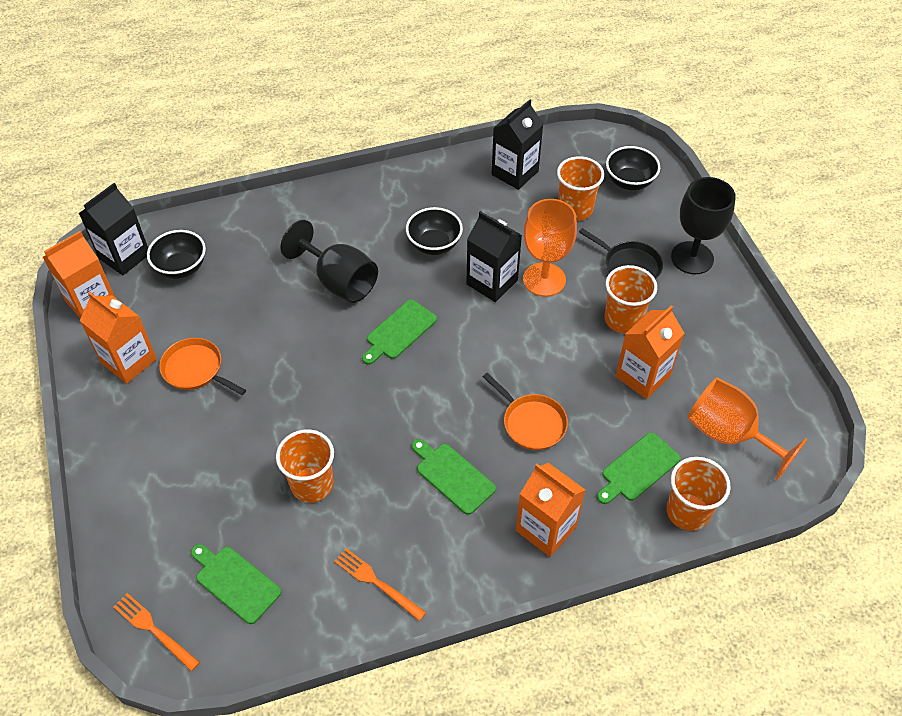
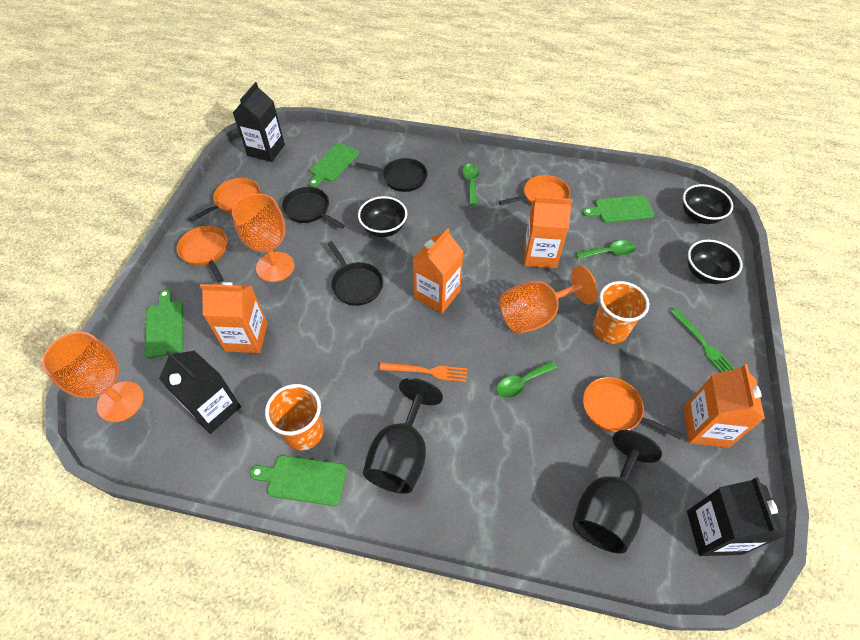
black pan: [579,228,663,280] = 1 -> [282,187,345,229] [327,241,383,306] [355,158,428,192] = 3
green fork: none = 0 -> [670,308,735,372] = 1
green spoon: none = 0 -> [462,164,479,205] [496,361,557,398] [576,240,636,259] = 3
orange cup: [276,429,334,503] [557,156,604,221] [605,265,657,333] [666,457,731,531] = 4 -> [265,384,324,451] [593,281,649,344] = 2
orange fork: [113,593,200,671] [334,548,427,621] = 2 -> [379,362,467,382] = 1
orange goblet: [523,199,577,297] [688,378,808,480] = 2 -> [42,332,144,422] [232,193,294,282] [500,266,598,334] = 3
orange pan: [159,338,246,395] [483,373,568,450] = 2 -> [177,226,227,282] [189,178,260,222] [499,175,570,205] [583,377,683,440] = 4

